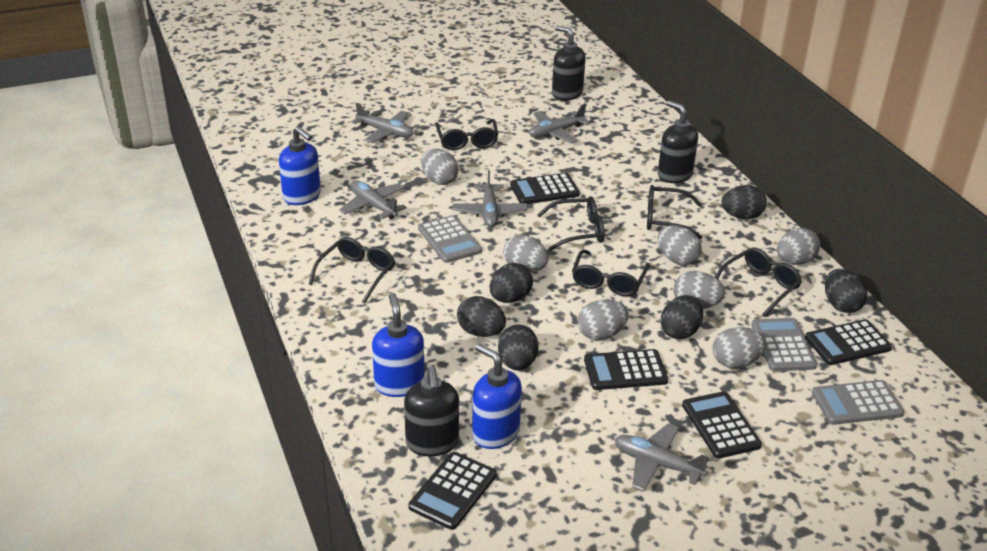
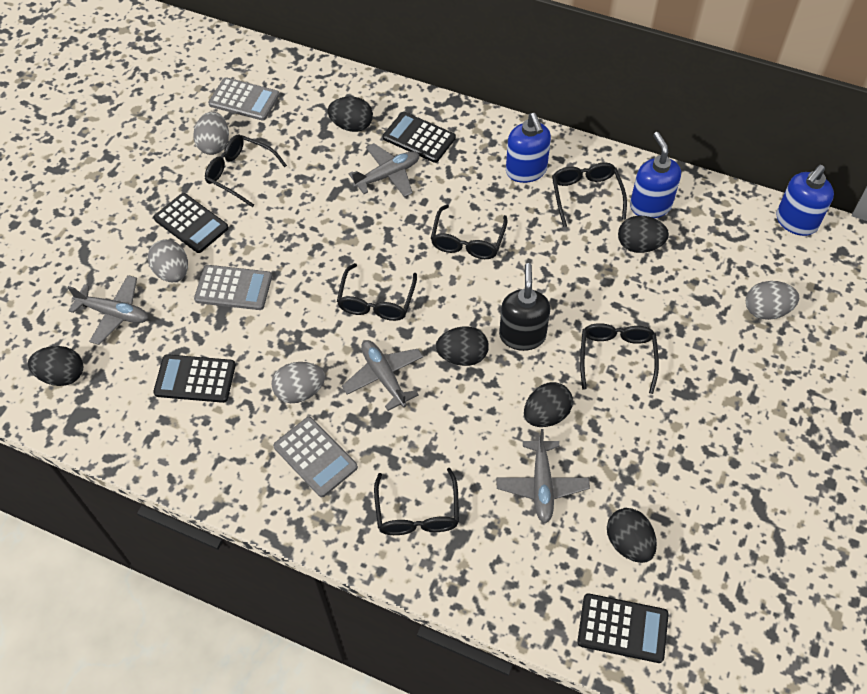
black calculator: [408,452,497,530] [510,173,580,204] [584,349,668,390] [682,391,762,459] [805,319,892,365] = 5 -> [153,354,236,403] [154,193,229,253] [383,112,456,163] [577,593,669,663] = 4
black soap dispenser: [404,366,459,456] [552,25,586,100] [658,100,698,183] = 3 -> [499,263,551,351] = 1
grey egg: [421,149,459,185] [503,235,549,272] [578,300,629,340] [657,226,702,265] [674,271,725,309] [713,327,766,368] [777,228,820,265] = 7 -> [148,239,188,282] [193,111,229,155] [271,362,325,403] [746,281,799,320] = 4
grey plane: [339,180,407,219] [351,103,414,143] [452,170,528,227] [529,104,590,143] [614,423,709,491] = 5 -> [67,275,148,345] [342,340,423,411] [348,143,419,197] [496,429,590,523] = 4

